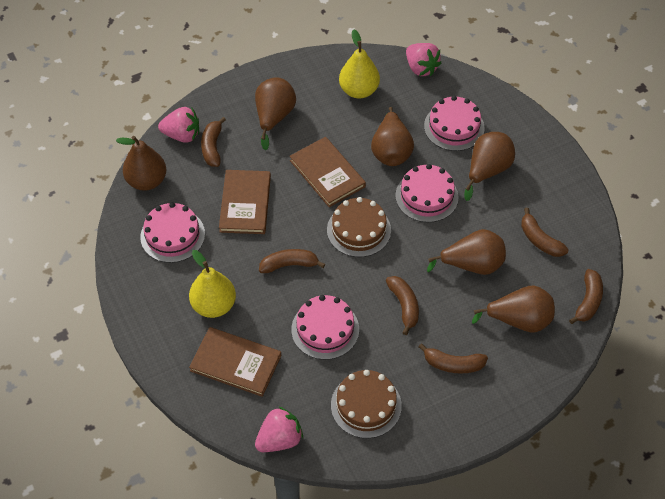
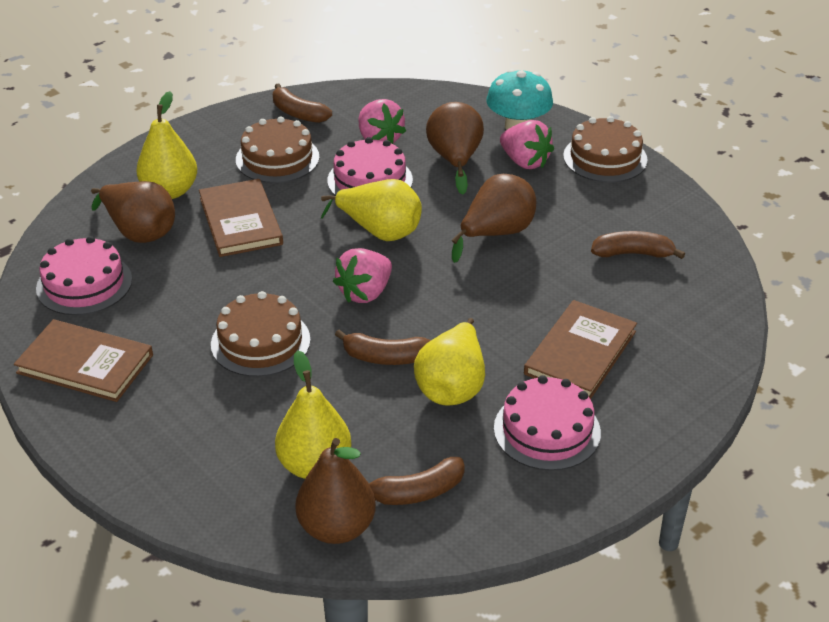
brown banana: [201,117,226,167] [259,249,325,273] [386,276,419,335] [419,343,488,373] [521,208,569,257] [569,269,603,324] = 6 -> [273,83,332,123] [335,330,431,365] [369,457,465,505] [591,231,685,259] = 4
brown cake: [327,197,391,257] [331,370,402,438] = 2 -> [211,291,310,377] [236,116,319,183] [563,116,647,182] = 3
brown pear: [116,136,166,191] [255,78,296,150] [371,107,414,166] [427,229,506,275] [464,132,515,201] [472,286,555,332] = 6 -> [91,181,175,243] [295,438,376,544] [426,102,484,195] [451,174,536,263] = 4
pink cake: [140,202,205,263] [291,295,359,360] [395,164,458,222] [424,96,485,151] = 4 -> [36,236,132,315] [327,137,413,196] [494,375,601,471] = 3
turquoise mushroom: none = 0 -> [487,69,553,130] = 1
yellow pear: [189,250,236,318] [339,30,380,99] = 2 -> [136,91,197,199] [275,350,352,479] [321,179,422,241] [414,318,485,406] = 4

